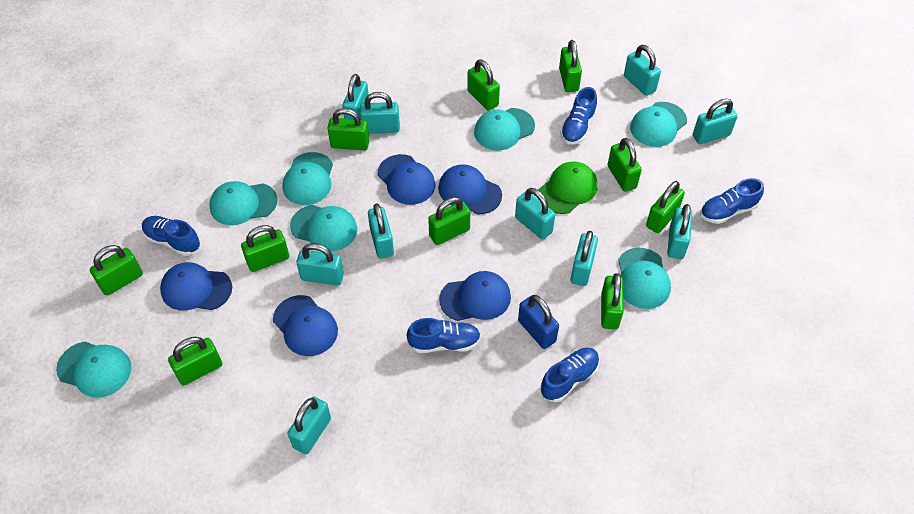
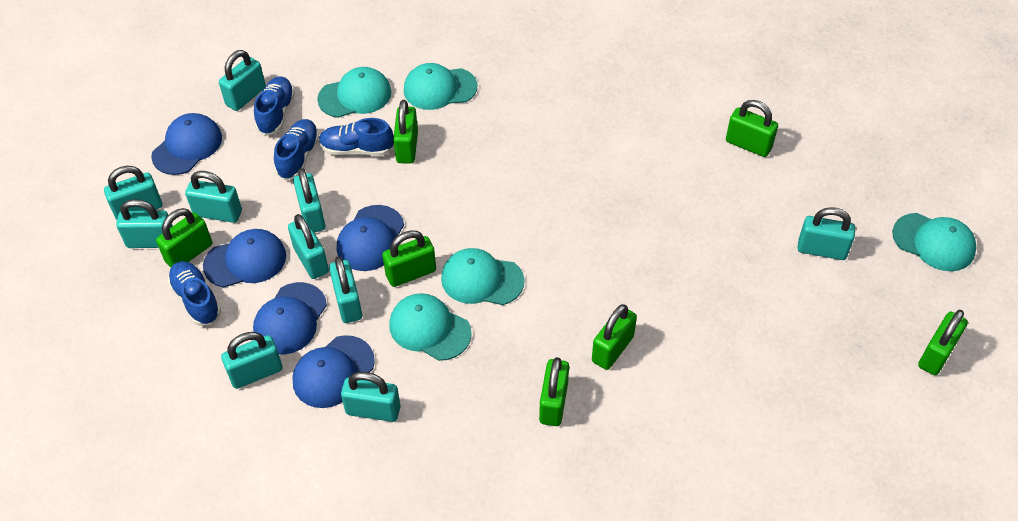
blue padlock: [518,295,559,349] = 1 -> none = 0
blue shoe: [142,216,200,256] [407,318,481,353] [540,348,599,402] [560,87,597,145] [700,178,764,224] = 5 -> [167,261,221,326] [254,76,295,136] [274,119,319,180] [319,118,394,156] = 4
green cap: [538,161,598,214] = 1 -> none = 0
green padlock: [90,245,143,296] [168,337,222,385] [241,225,289,272] [328,108,369,150] [428,197,470,245] [467,59,500,111] [559,40,582,92] [601,273,624,329] [608,138,642,192] [646,181,685,233] = 10 -> [156,208,212,267] [382,230,436,287] [393,100,418,164] [539,357,569,426] [592,304,637,370] [726,100,778,157] [918,310,968,375] = 7
turquoise cap: [56,342,131,397] [209,181,278,225] [283,152,333,205] [290,205,357,251] [474,108,535,150] [618,248,671,309] [630,102,687,147] = 7 -> [317,67,392,118] [389,293,472,361] [404,63,477,110] [441,248,524,305] [892,213,977,271] = 5

